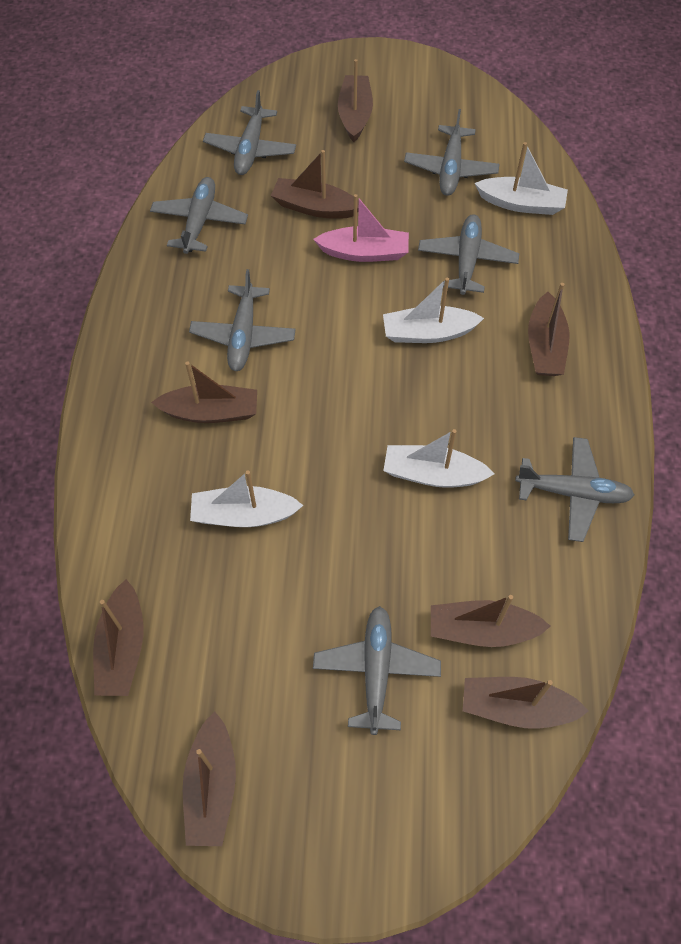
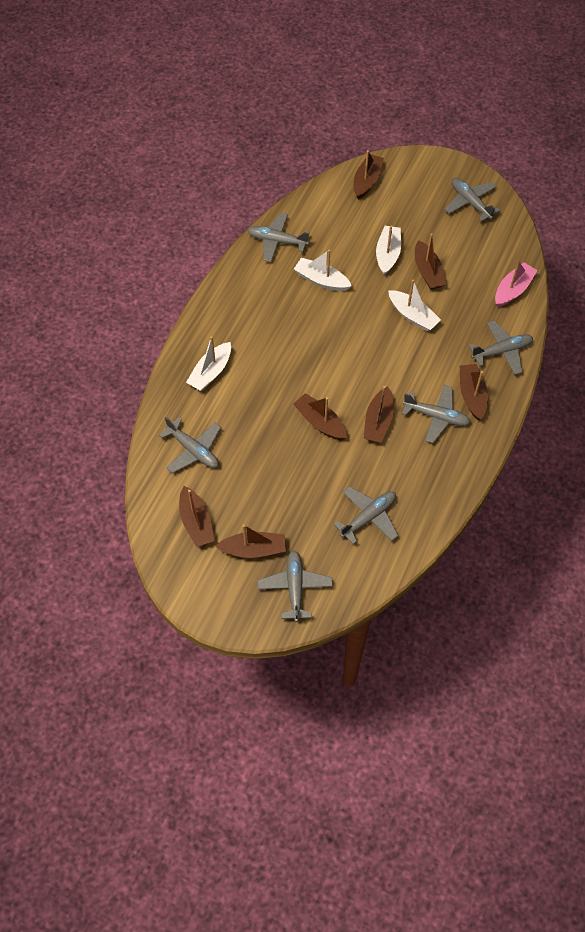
brown boat: [93,579,143,696] [151,361,257,423] [183,712,236,846] [271,150,359,219] [338,59,373,142] [431,595,551,647] [463,677,589,729] [528,283,570,376] = 8 -> [179,486,215,547] [215,525,286,558] [293,393,347,440] [354,150,384,199] [364,386,394,443] [415,233,446,290] [460,364,488,420] = 7

